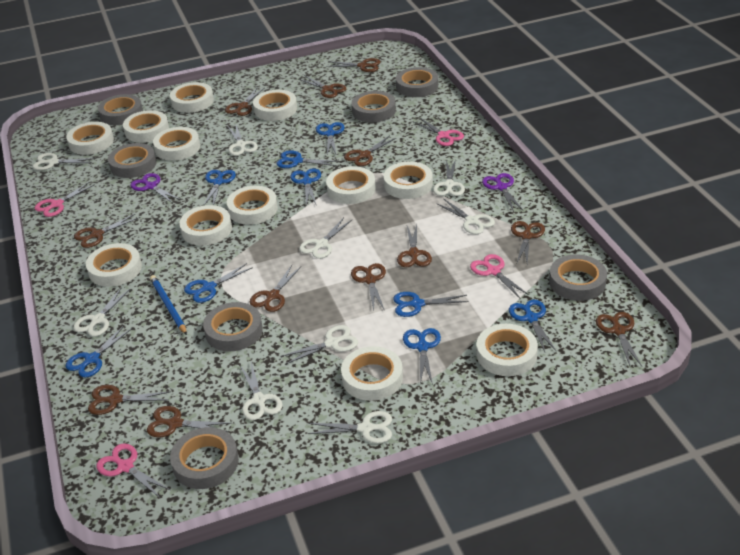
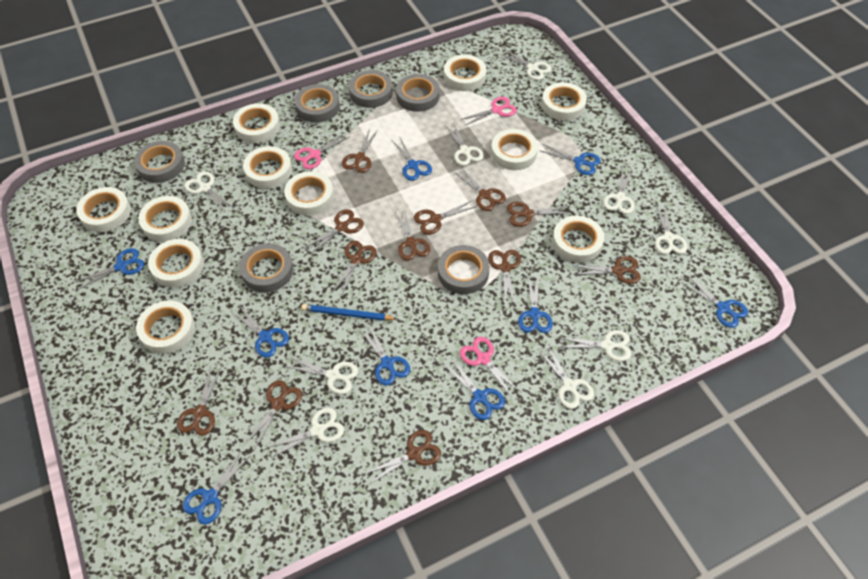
grey tape: [98,94,143,125] [108,143,157,178] [170,427,239,489] [203,302,263,352] [351,91,396,123] [396,67,438,97] [549,254,607,301] = 7 -> [134,141,185,183] [239,243,293,292] [295,84,340,123] [349,70,393,108] [396,74,440,112] [438,245,490,294] = 6
pink scissors: [35,182,95,217] [96,443,170,498] [413,117,464,146] [470,254,529,298] = 4 -> [294,132,349,169] [460,97,517,126] [460,337,520,397] = 3
purple scissors: [130,173,181,203] [482,173,523,212] = 2 -> none = 0
white tape: [66,122,114,155] [86,243,142,287] [123,110,169,143] [153,127,200,161] [170,82,214,113] [179,205,232,246] [227,186,278,225] [253,90,297,121] [326,166,376,204] [341,346,403,401] [384,161,433,199] [477,324,538,376] = 12 -> [76,187,131,232] [136,301,195,354] [138,196,192,242] [148,239,204,288] [233,103,280,143] [243,146,292,189] [284,171,334,216] [444,55,486,91] [491,129,538,170] [542,82,587,121] [552,216,605,263] = 11

